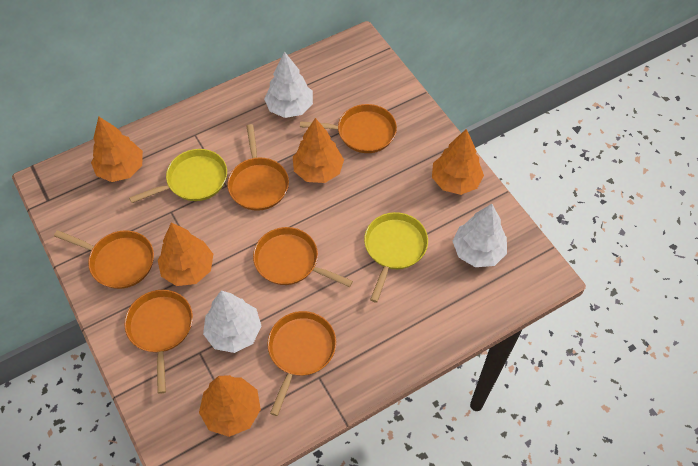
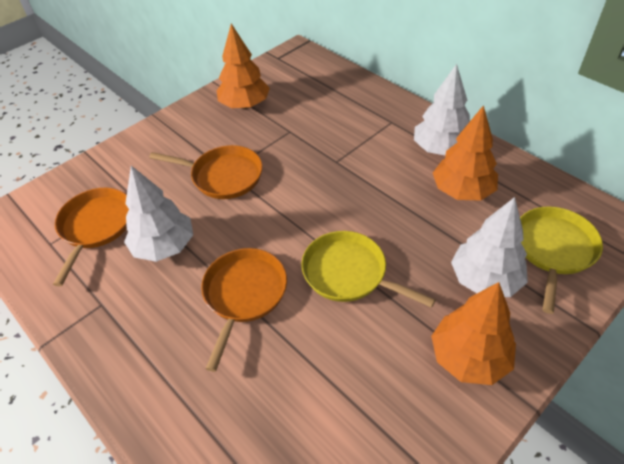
orange pan: [54,230,154,289] [124,290,193,394] [228,124,289,211] [253,227,353,287] [267,311,336,416] [300,104,397,153] = 6 -> [53,188,129,287] [149,145,263,199] [201,248,287,372] = 3
orange tree: [91,116,143,182] [158,222,213,286] [199,375,261,437] [293,118,344,183] [432,129,484,195] = 5 -> [216,24,270,109] [431,282,516,385] [433,105,498,201] = 3

